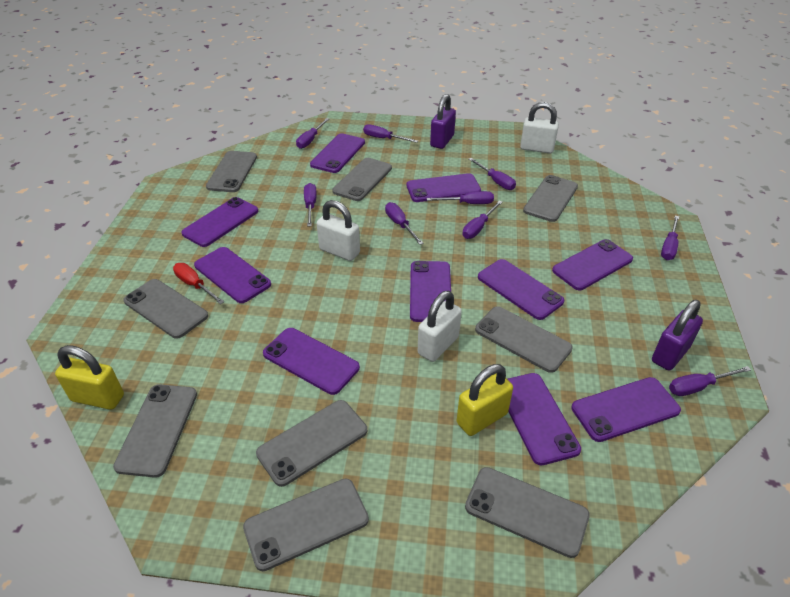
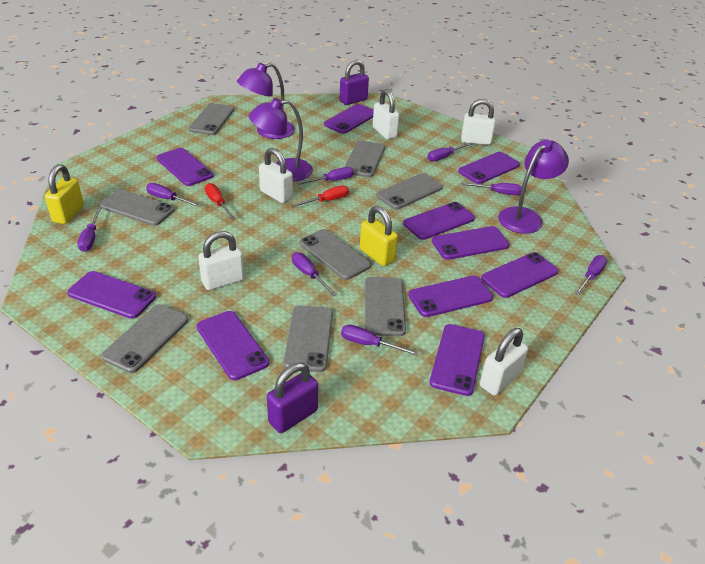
grey phone: [113,384,197,478] [123,279,208,339] [206,151,257,192] [243,478,369,571] [256,400,367,487] [332,158,392,201] [465,467,590,558] [475,307,573,373] [523,175,578,222] = 9 -> [99,189,175,226] [101,304,188,373] [189,103,234,135] [283,305,333,372] [300,229,371,280] [344,140,385,178] [365,277,406,336] [376,173,443,210] = 8
purple lamp: none = 0 -> [237,63,295,139] [249,98,313,181] [498,139,569,234] = 3
purple screwdriver: [296,118,329,149] [304,183,317,227] [363,124,418,143] [385,202,424,245] [427,191,494,204] [462,201,503,239] [469,158,516,190] [661,216,679,260] [669,366,751,396] = 9 -> [77,207,101,252] [146,183,201,207] [292,252,337,296] [297,167,354,185] [341,325,419,356] [427,142,473,161] [461,182,522,195] [574,255,607,295] = 8
red screwdriver: [173,263,224,304] = 1 -> [205,183,236,220] [291,185,349,207] = 2
white padlock: [317,200,360,261] [418,291,462,362] [520,102,559,154] = 3 -> [198,231,244,290] [259,148,293,203] [373,89,399,139] [461,99,496,145] [480,328,528,395] = 5

